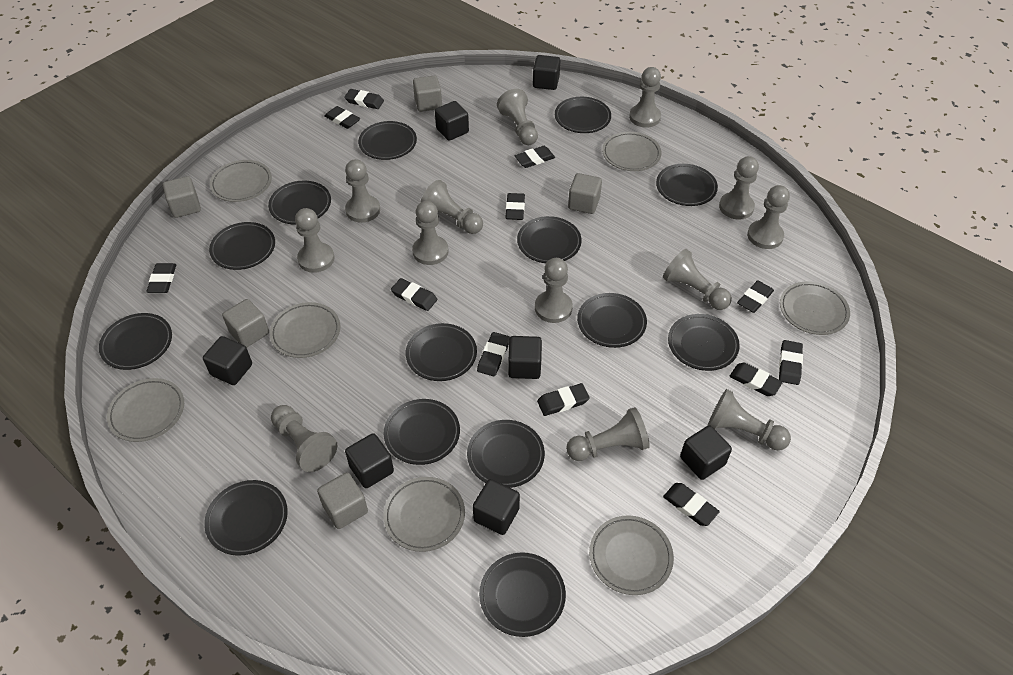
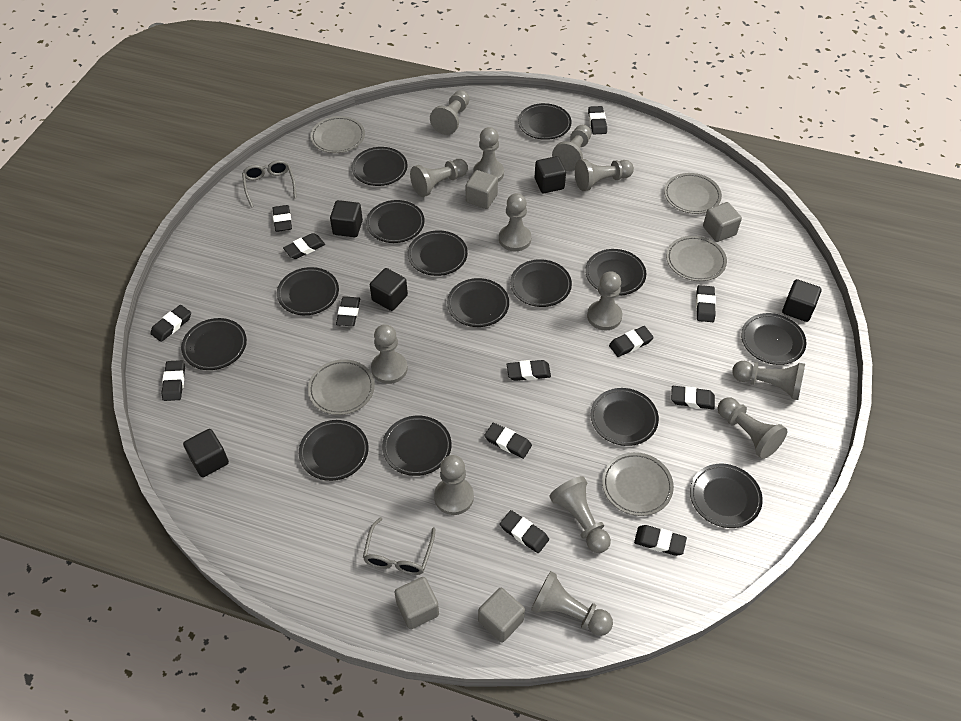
black cube: [203,336,252,385] [345,433,394,488] [435,101,469,141] [473,479,520,535] [508,336,542,379] [533,55,560,90] [680,425,732,480] = 7 -> [183,429,229,477] [330,200,363,237] [370,268,408,311] [535,156,566,193] [782,279,821,322] = 5
black eraser: [146,263,176,293] [325,106,360,129] [344,89,384,109] [391,278,438,311] [477,332,510,376] [505,193,525,220] [514,146,555,168] [537,383,590,416] [663,483,720,526] [729,363,783,396] [737,280,774,313] [779,340,803,385] = 12 -> [150,305,191,342] [161,360,185,401] [272,205,292,232] [283,233,325,259] [336,296,360,326] [484,423,532,459] [500,510,549,553] [507,360,551,381] [588,106,607,134] [609,326,654,357] [634,525,687,556] [671,386,715,409] [696,285,716,322] = 13
grey cube: [163,176,201,218] [222,299,269,348] [317,472,368,529] [413,76,442,112] [568,173,602,214] = 5 -> [395,577,439,629] [466,170,498,209] [478,588,525,643] [703,202,742,242] = 4
grey glasses: none = 0 -> [242,160,296,208] [363,517,435,575] = 2
grey plate: [107,378,184,442] [210,160,272,202] [270,302,340,358] [384,477,465,552] [589,515,674,595] [602,132,662,171] [780,281,850,335] = 7 -> [308,359,375,415] [311,116,365,153] [602,452,674,516] [664,173,722,214] [666,236,727,281] = 5

